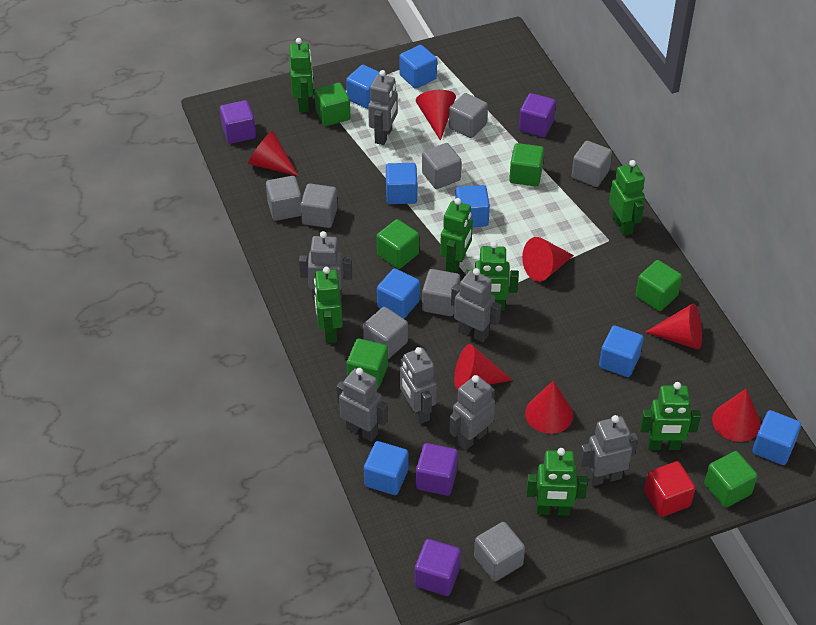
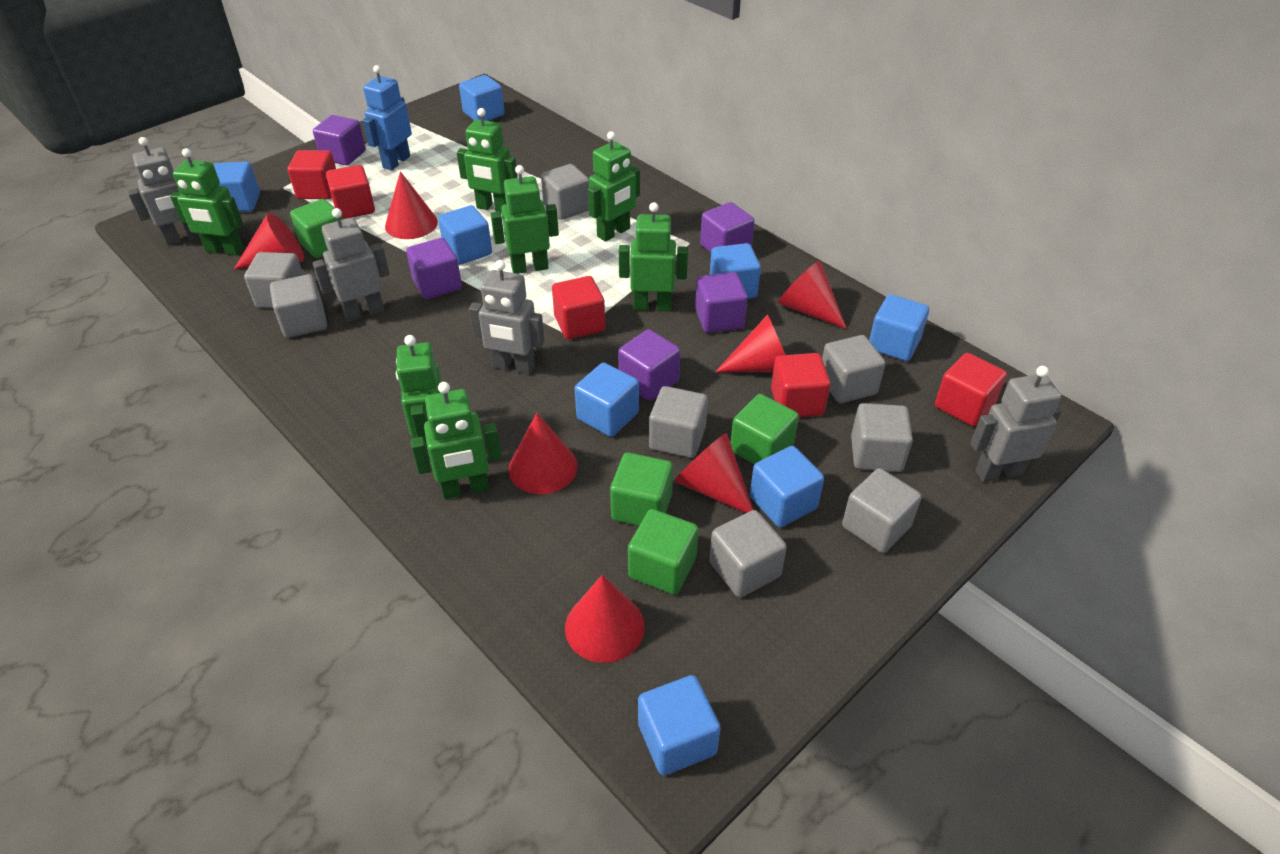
blue robot: none = 0 -> [363,65,412,170] = 1
green cube: [314,83,351,126] [347,338,388,389] [377,219,419,269] [509,143,544,186] [636,260,682,311] [704,451,758,508] = 6 -> [290,199,343,258] [610,453,673,526] [628,509,699,595] [730,394,799,465] = 4
grey robot: [299,231,352,300] [336,368,388,442] [368,70,398,145] [400,347,437,424] [449,375,495,451] [451,268,501,342] [579,415,638,486] = 7 -> [128,137,200,246] [313,208,390,322] [469,260,545,374] [971,366,1062,482] = 4
purple cube: [220,100,256,144] [415,539,461,596] [416,443,458,496] [519,93,556,137] = 4 -> [313,115,366,165] [406,238,462,299] [618,329,680,401] [695,272,748,333] [700,202,754,253] = 5
red cube: [644,461,695,517] = 1 -> [288,150,336,199] [326,165,375,219] [552,276,605,339] [771,353,831,417] [935,353,1007,426] = 5

